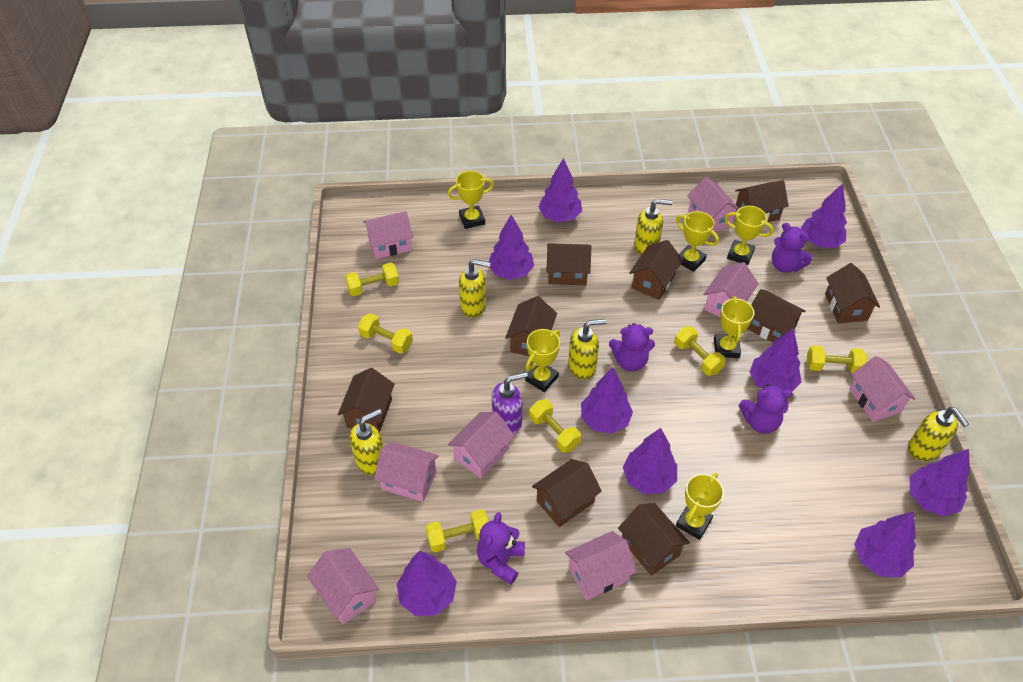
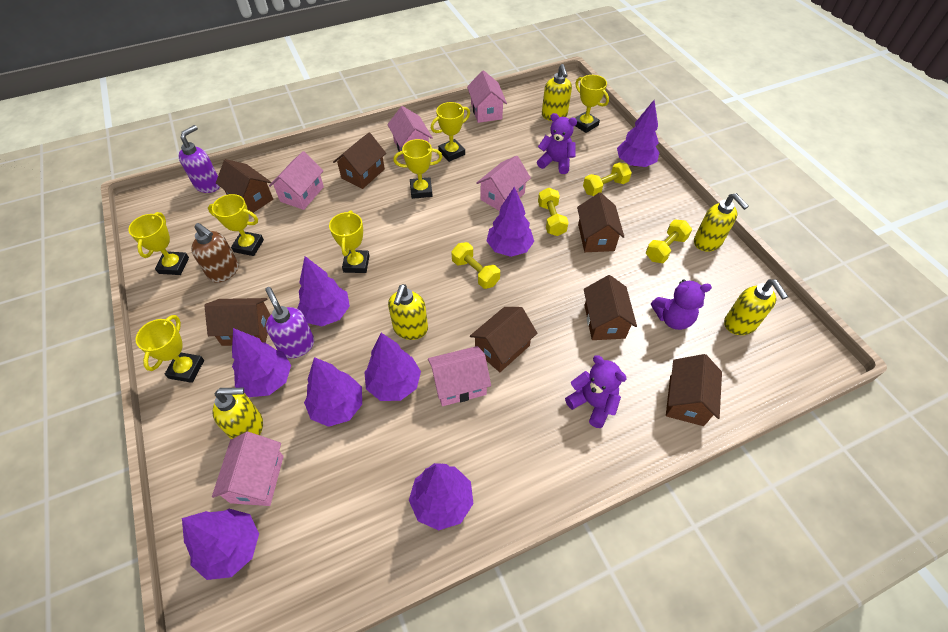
brown house: [338,368,395,432] [505,296,557,356] [532,459,602,527] [546,243,591,285] [618,503,690,576] [629,240,683,300] [735,181,789,222] [747,289,806,343] [825,263,880,324] = 9 -> [204,298,270,346] [216,159,273,213] [333,133,386,189] [470,307,537,372] [577,192,624,252] [584,275,637,340] [666,354,722,426] = 7
brown soap dispenser: none = 0 -> [191,223,238,283] = 1
pink house: [307,548,379,624] [363,211,413,259] [374,442,439,502] [448,412,514,478] [565,531,637,600] [687,177,739,232] [703,262,759,317] [849,356,915,422] = 8 -> [212,432,284,506] [269,151,324,210] [387,106,433,161] [428,346,491,406] [467,70,507,123] [476,156,531,211] = 6
purple soap dispenser: [492,372,528,434] = 1 -> [178,125,220,193] [265,287,314,358] = 2
purple teddy bear: [477,512,525,585] [609,323,655,372] [739,384,792,434] [772,223,813,273] = 4 -> [537,113,577,174] [565,355,627,428] [651,279,712,330] = 3
purple tree: [397,551,457,616] [489,215,534,280] [538,158,582,222] [581,367,633,434] [623,428,677,494] [750,328,801,392] [801,184,847,248] [854,512,916,578] [910,449,970,516] = 9 -> [182,509,259,580] [232,328,291,397] [297,256,350,326] [304,357,362,427] [365,333,421,401] [409,463,473,530] [487,187,534,257] [617,100,659,167] = 8
yellow dumbbell: [345,263,399,296] [358,313,413,354] [426,509,489,552] [529,399,581,453] [674,326,726,376] [807,345,867,373] = 6 -> [451,242,500,289] [538,187,569,236] [583,162,632,196] [646,219,692,263] = 4
yellow trophy: [447,171,494,229] [525,329,560,392] [676,211,719,272] [676,473,724,540] [714,296,754,358] [725,206,774,265] = 6 -> [128,212,189,275] [136,315,204,383] [208,194,264,256] [329,210,370,273] [393,139,442,199] [431,102,470,162] [575,75,609,133] = 7

